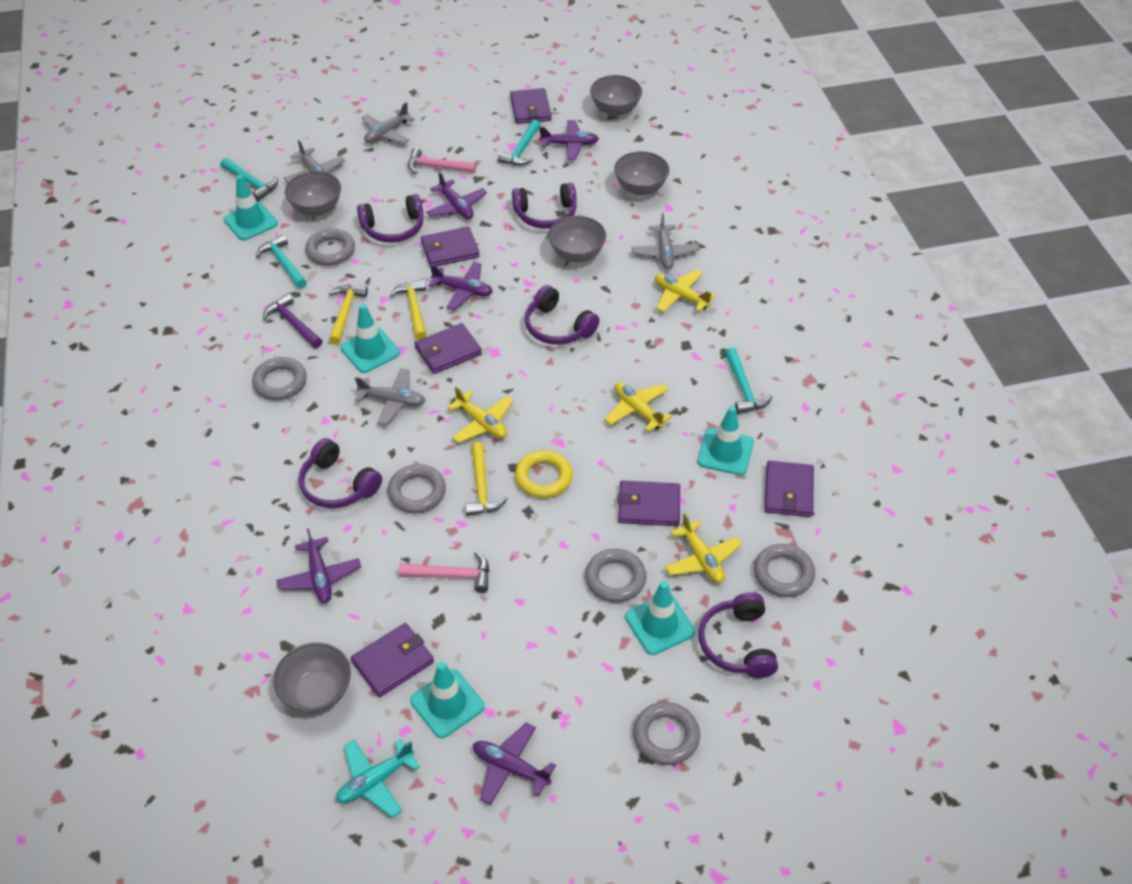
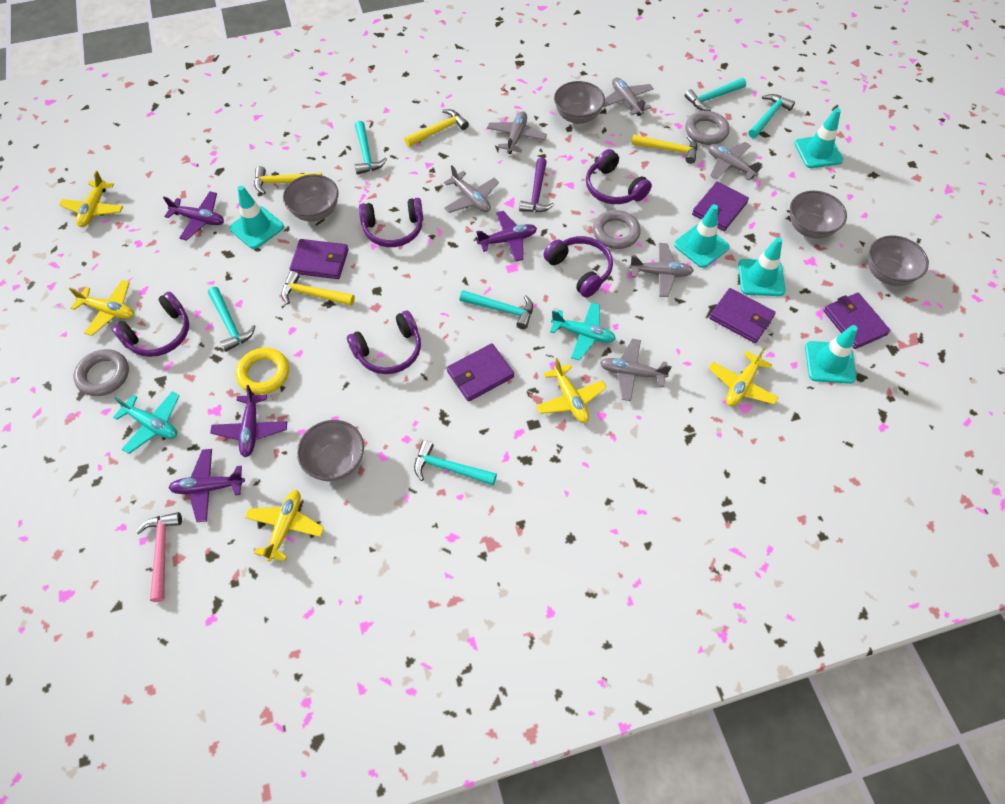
grey plane: [284,140,345,183] [355,368,425,425] [362,102,415,144] [631,213,700,269] = 4 -> [444,165,499,213] [487,111,547,154] [600,339,672,401] [603,77,654,116] [629,243,694,297] [708,142,763,181] = 6
grey ring: [252,357,307,400] [305,229,355,266] [388,464,446,513] [585,549,647,602] [633,702,700,765] [754,544,815,597] = 6 -> [73,349,129,396] [593,210,641,249] [685,111,730,145] = 3
pink hammer: [399,552,489,593] [408,148,476,174] = 2 -> [136,512,182,602] = 1
purple plane: [276,528,361,603] [426,172,487,219] [429,262,493,310] [473,723,556,805] [539,120,599,160] = 5 -> [163,191,224,241] [169,449,245,522] [210,385,287,457] [476,211,537,262] = 4
purple wallet: [351,623,434,697] [414,323,482,374] [421,227,480,266] [510,88,552,124] [618,481,680,526] [764,461,814,517] = 6 -> [289,239,349,279] [447,343,514,402] [692,182,749,231] [709,288,776,343] [823,293,890,349] = 5
turquoise hammer: [221,158,278,201] [256,234,307,289] [498,119,540,166] [725,348,773,414] = 4 -> [208,287,256,352] [355,121,387,174] [414,440,497,485] [460,290,533,329] [685,78,746,111] [748,94,795,138] = 6
turquoise plane: [336,739,420,818] = 1 -> [113,391,179,454] [550,302,616,361] = 2
yellow hammer: [329,285,368,344] [390,279,427,340] [465,442,508,516] = 3 -> [254,166,322,195] [281,271,355,306] [404,109,469,147] [631,134,697,164] = 4
yellow plane: [447,386,513,443] [605,382,672,432] [655,270,715,312] [665,513,742,583] = 4 -> [59,171,123,227] [69,280,134,336] [245,490,324,562] [536,358,607,423] [709,347,779,406] = 5

